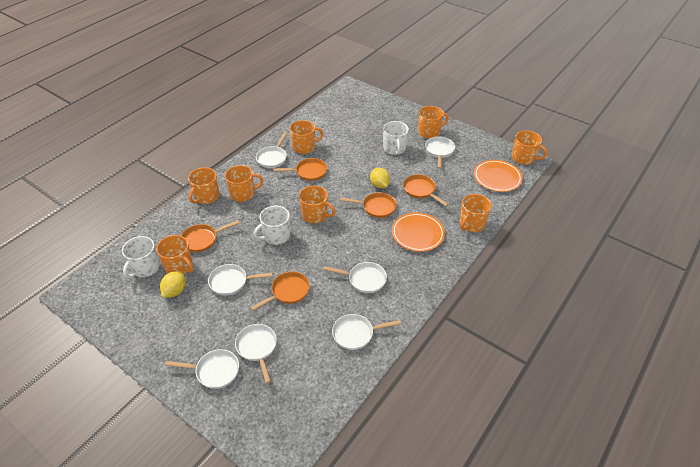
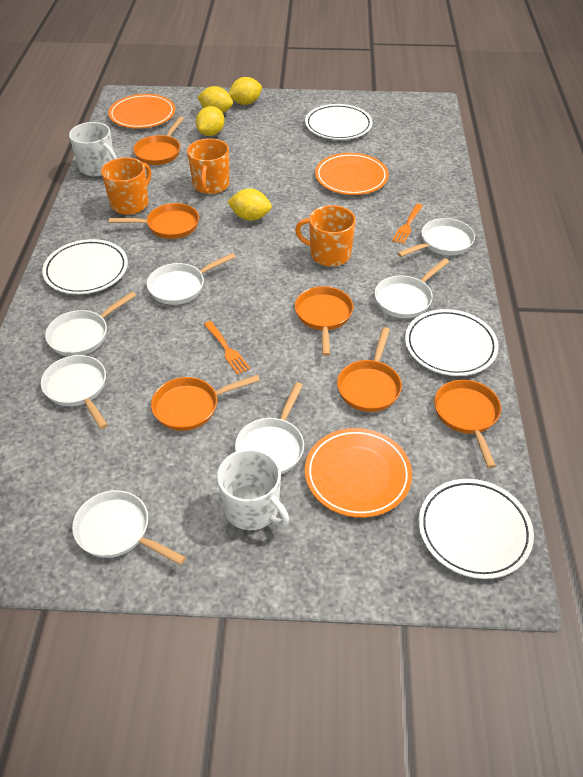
orange fork: none = 0 -> [204,321,250,375] [392,204,423,244] = 2
orange mug: [156,235,194,274] [188,167,219,204] [225,165,263,202] [290,120,323,154] [299,186,336,223] [418,106,449,138] [460,194,492,232] [512,130,547,165] = 8 -> [101,157,151,215] [187,138,229,194] [295,205,356,267] = 3
orange pan: [181,220,239,252] [251,272,310,311] [273,158,327,181] [340,192,397,218] [403,174,449,206] = 5 -> [109,203,199,239] [133,116,184,165] [151,375,260,431] [295,286,353,356] [337,327,402,412] [434,380,501,468] = 6
orange plate: [392,212,445,252] [474,160,523,192] = 2 -> [108,94,175,129] [305,428,412,518] [315,153,389,195] = 3
white mug: [122,236,160,278] [253,206,290,245] [383,121,409,155] = 3 -> [69,122,117,176] [217,449,289,530] = 2
white plate: none = 0 -> [42,239,128,294] [305,104,373,140] [405,309,499,376] [419,479,534,579] = 4
yellow lemon: [160,271,186,297] [370,167,390,188] = 2 -> [196,106,225,136] [197,86,233,113] [227,188,272,221] [229,77,262,105] = 4

